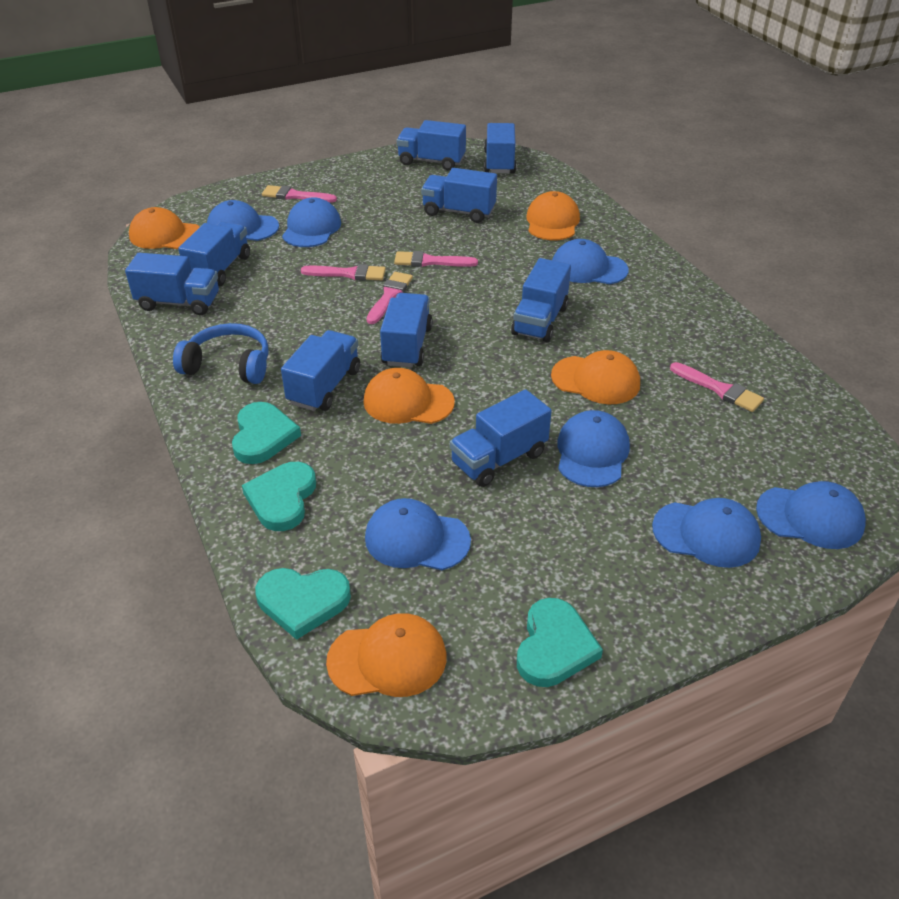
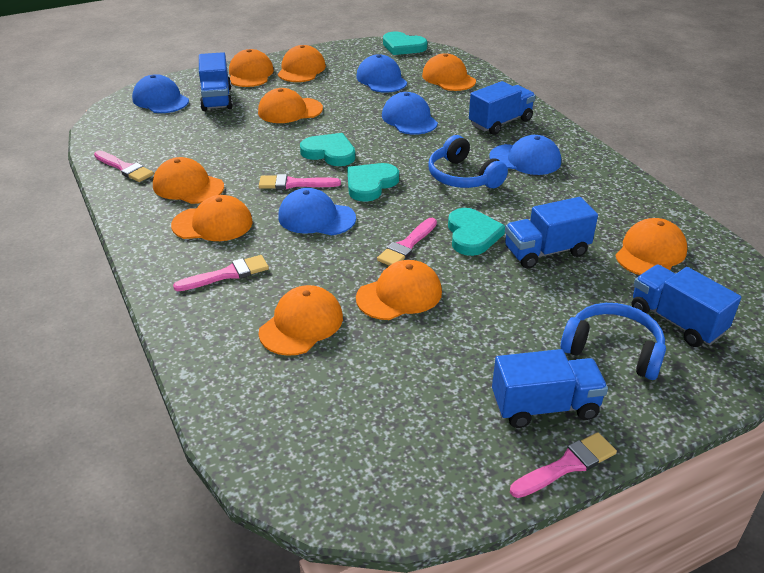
blue cap: [207,200,279,241] [282,197,341,247] [365,498,471,570] [552,239,628,284] [557,410,630,487] [652,498,761,568] [756,481,866,549] = 7 -> [132,74,189,113] [278,188,356,235] [356,54,407,92] [382,92,438,135] [489,135,561,175] = 5
blue headphones: [173,323,269,384] = 1 -> [429,135,508,188] [560,303,666,380] = 2
blue truck: [125,253,219,315] [178,221,250,286] [281,330,360,411] [380,293,433,368] [397,120,466,170] [421,168,497,223] [450,389,552,487] [484,123,517,174] [511,258,571,342] = 9 -> [199,52,233,111] [469,81,536,135] [492,349,608,428] [505,197,598,269] [632,265,741,347] = 5
orange cap: [129,207,200,249] [326,613,446,697] [363,368,455,424] [526,191,580,240] [551,350,640,404] = 5 -> [153,157,224,204] [171,195,253,241] [229,49,274,87] [258,88,323,123] [259,285,343,356] [278,45,326,82] [356,260,442,320] [422,53,476,91] [616,218,687,275] = 9

